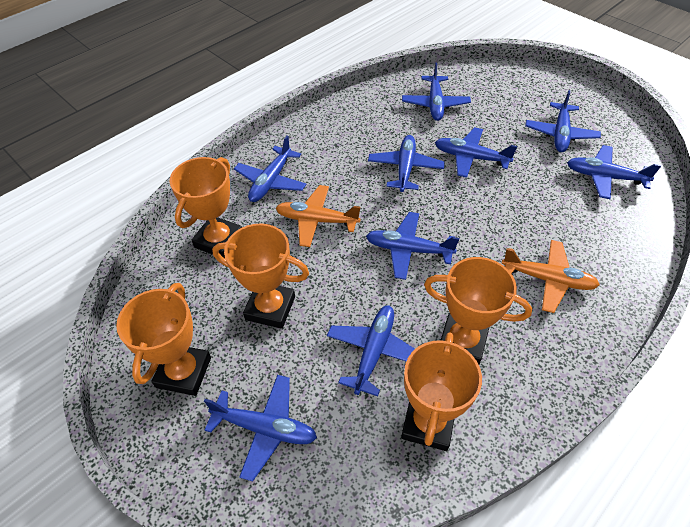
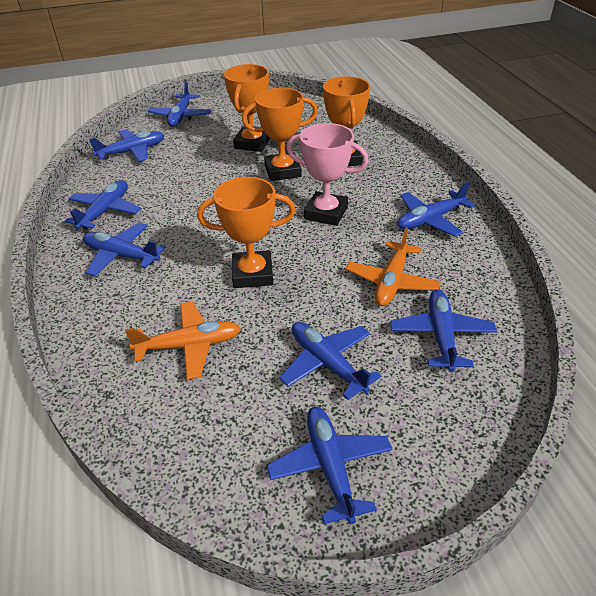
blue plane: [204,375,317,481] [234,135,306,202] [327,305,415,396] [366,212,459,280] [368,135,445,192] [402,62,471,121] [435,127,517,178] [525,90,601,152] [567,145,661,199] = 9 -> [64,180,141,230] [83,223,166,277] [89,129,164,161] [148,81,211,127] [267,406,392,524] [279,322,382,400] [390,289,497,372] [398,182,475,237] = 8
orange trophy: [116,283,211,396] [170,157,242,258] [212,224,309,329] [401,332,482,451] [424,257,532,365] = 5 -> [197,177,296,288] [224,64,270,152] [242,87,318,181] [323,76,371,166] = 4
pink trophy: none = 0 -> [286,123,369,226] = 1

